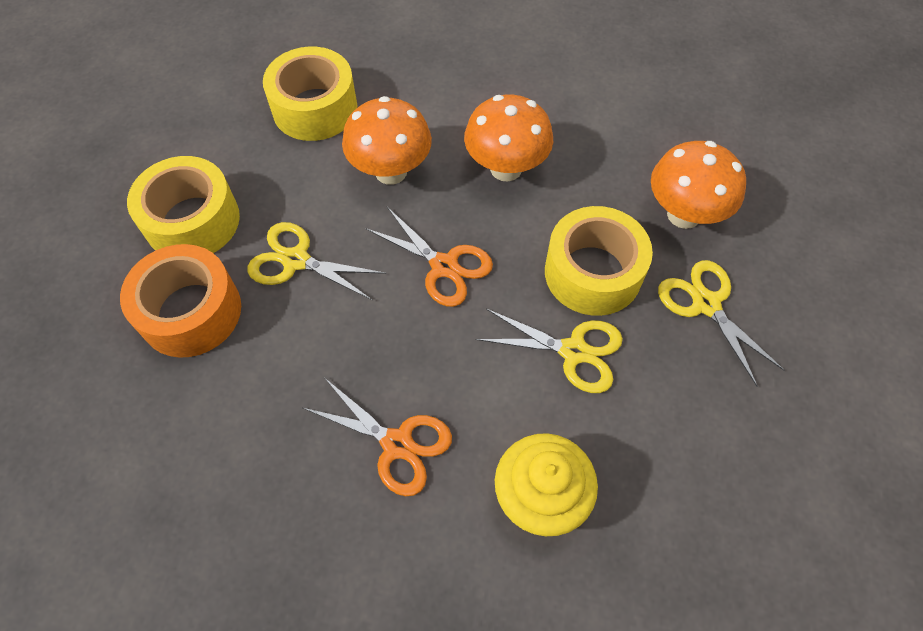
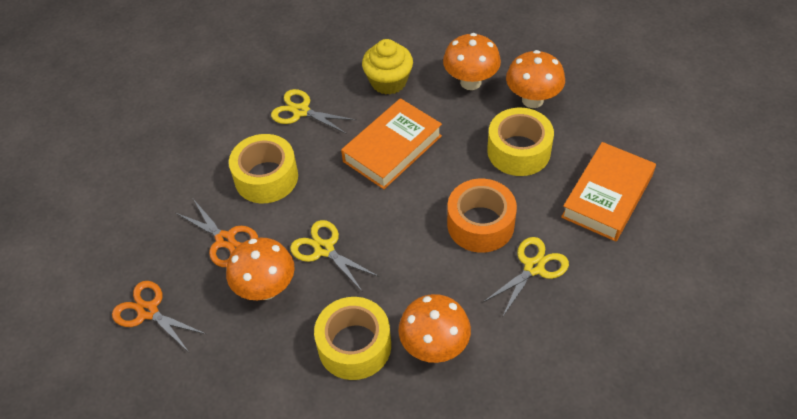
orange book: none = 0 -> [341,98,442,189] [561,142,656,242] = 2
orange mushroom: [342,96,432,185] [464,94,553,181] [651,141,746,229] = 3 -> [226,237,295,300] [398,294,471,363] [443,33,501,90] [506,50,565,108] = 4

